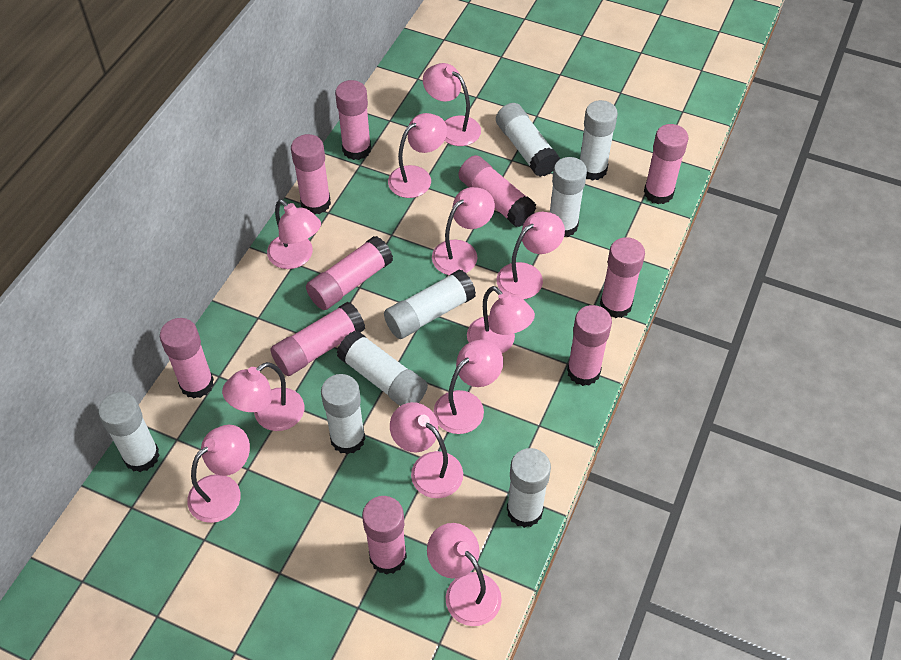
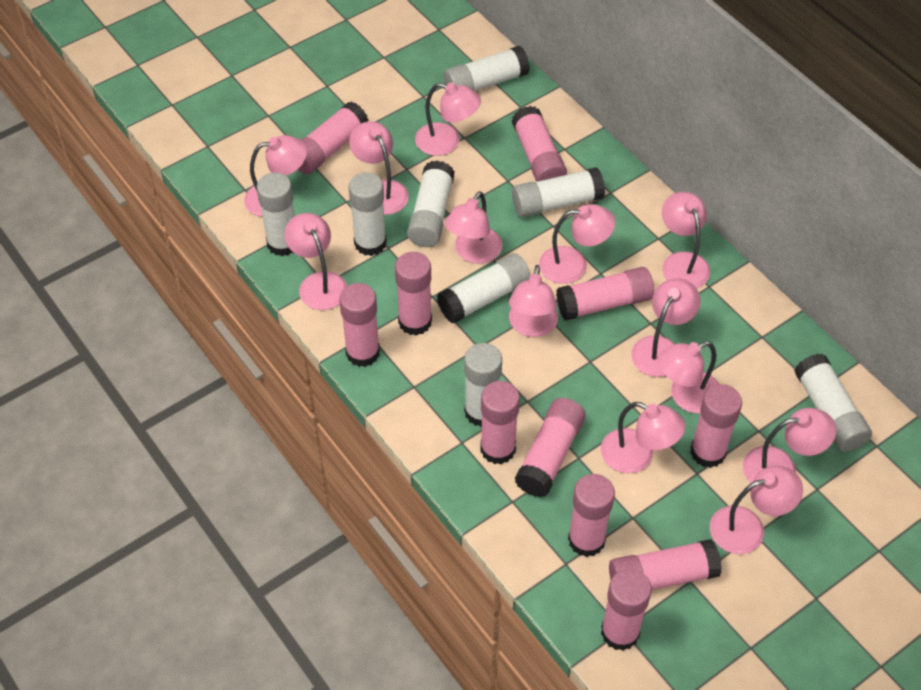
pink glue stick: [160,318,214,399] [270,302,365,376] [291,134,331,215] [306,236,393,310] [335,80,371,160] [362,496,407,575] [458,155,536,227] [567,305,612,386] [600,237,645,318] [644,124,689,204] = 10 -> [298,101,369,174] [339,283,380,367] [395,252,432,336] [480,381,520,465] [512,106,567,182] [515,398,586,497] [556,267,654,321] [568,474,615,557] [601,568,652,651] [609,539,722,590] [690,384,742,468] = 11
pink lamp: [187,425,250,523] [222,362,304,431] [267,199,321,269] [388,113,447,198] [390,402,463,498] [423,63,481,146] [427,523,502,626] [432,187,495,275] [433,339,503,434] [467,286,535,353] [497,212,565,299] = 11 -> [244,135,307,217] [284,213,347,310] [349,121,409,215] [415,83,481,156] [445,191,502,264] [509,265,558,337] [539,204,616,284] [601,402,686,474] [631,278,701,377] [658,341,719,414] [662,192,710,288] [710,466,803,554] [743,408,836,483] = 13

